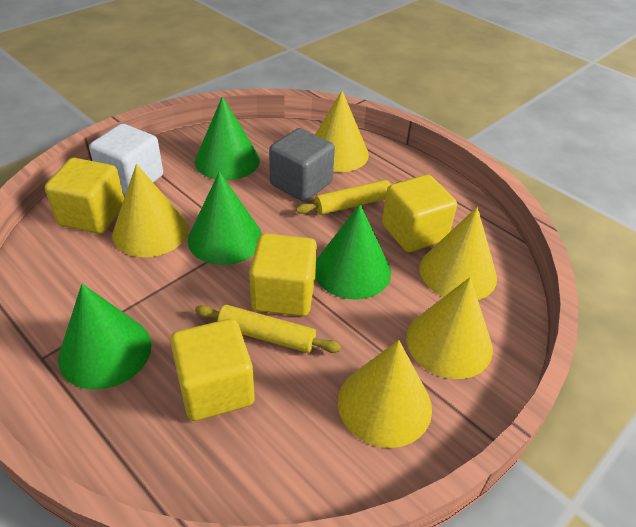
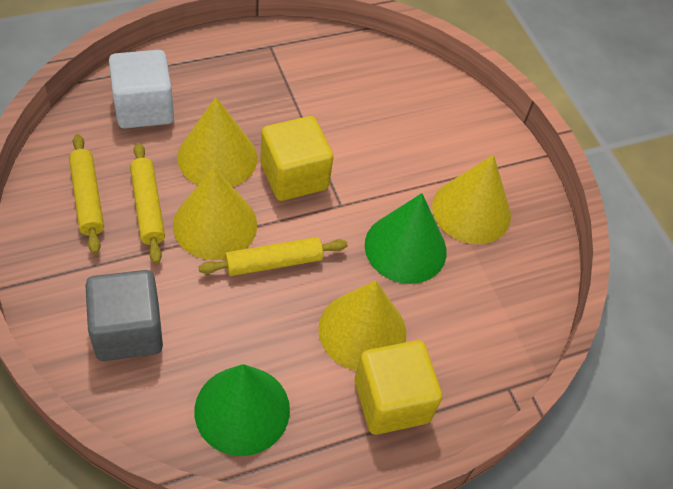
green cone: [58,284,151,390] [188,172,262,265] [195,96,260,180] [315,204,391,300] = 4 -> [194,364,290,456] [365,193,447,284] = 2
yellow cone: [112,164,188,257] [315,91,369,172] [338,340,432,448] [406,277,493,379] [419,207,497,300] = 5 -> [173,167,257,260] [177,97,257,187] [318,280,406,371] [432,155,511,244] = 4
yellow cube: [45,158,124,234] [170,319,254,421] [249,233,317,316] [382,175,457,253] = 4 -> [260,116,333,201] [355,340,442,435] = 2
yellow rolling pin: [195,305,341,353] [296,180,402,215] = 2 -> [69,134,104,254] [130,143,165,264] [198,237,348,276] = 3

